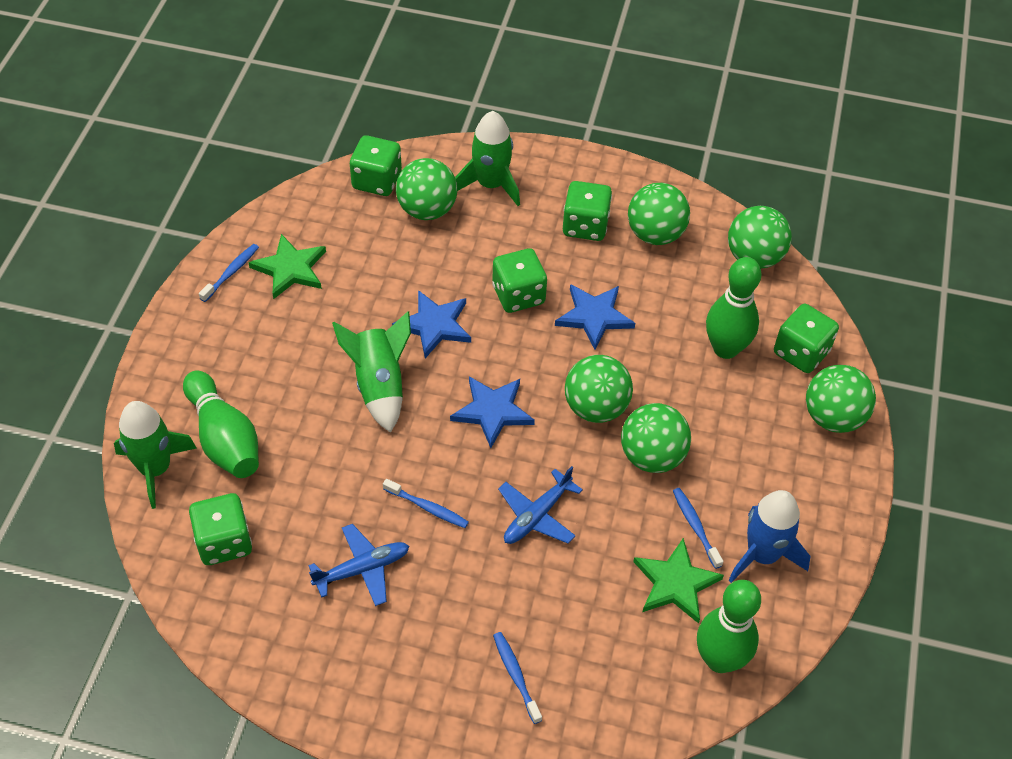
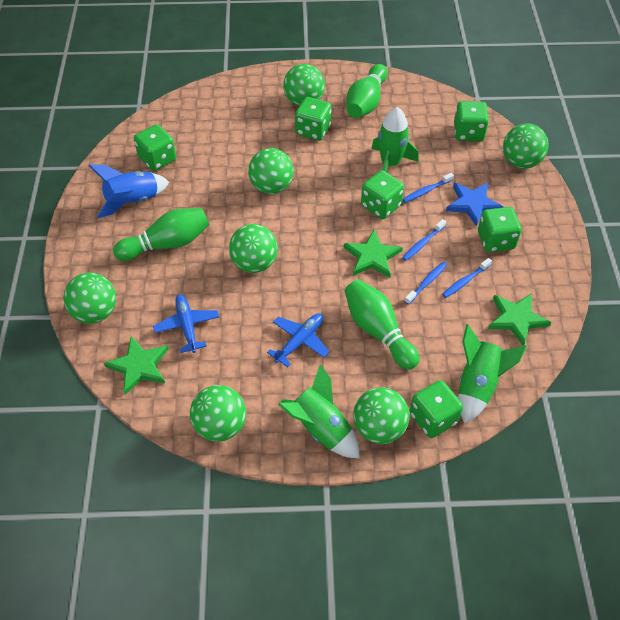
blue star: [392,290,471,358] [450,376,535,448] [555,284,635,350] = 3 -> [446,183,503,227] = 1
green ball: [396,158,457,220] [565,355,633,423] [621,403,691,473] [628,183,690,245] [728,206,792,269] [806,365,876,433] = 6 -> [63,273,116,324] [190,385,246,442] [229,224,278,273] [248,148,294,194] [283,64,325,106] [353,387,410,444] [503,124,549,169] = 7
green dice: [189,493,252,565] [350,135,402,196] [492,248,547,313] [563,181,612,241] [774,304,839,373] = 5 -> [134,124,176,171] [295,97,332,141] [361,170,404,219] [410,380,463,438] [454,101,489,141] [478,207,522,252] = 6
green star: [248,234,326,299] [633,538,724,624] = 2 -> [104,336,168,395] [344,230,403,278] [488,293,552,346] = 3

